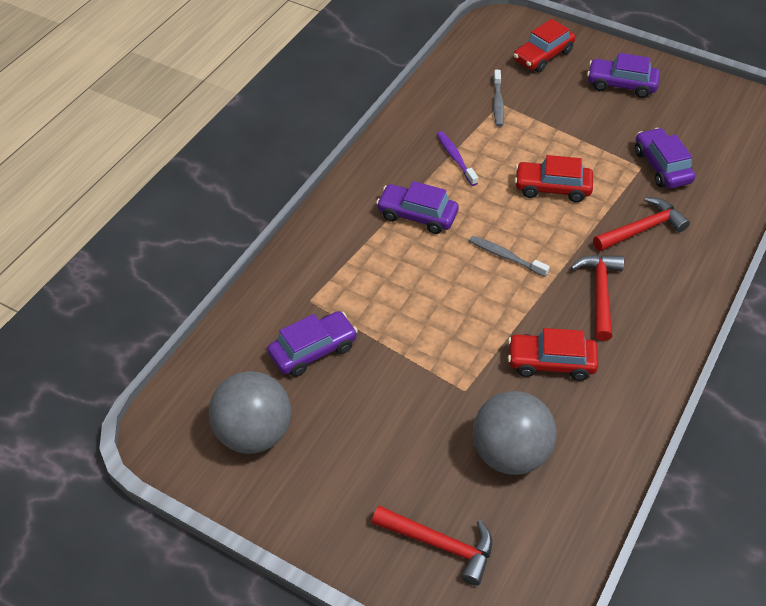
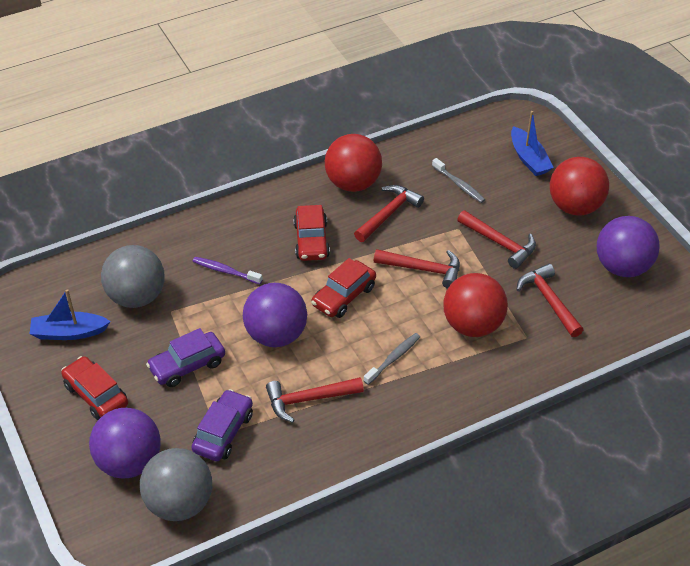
blue boat: none = 0 -> [30,289,111,340] [511,111,554,176] = 2
purple ball: none = 0 -> [89,408,160,479] [243,283,307,347] [597,216,660,277] = 3
purple car: [267,311,358,377] [376,181,459,234] [587,53,660,98] [635,128,695,188] = 4 -> [146,328,225,387] [192,389,253,461] = 2
red ball: none = 0 -> [325,134,382,192] [443,273,508,337] [550,157,609,215] = 3
red hammer: [372,506,492,586] [570,255,624,341] [593,197,690,251] = 3 -> [266,377,364,423] [354,185,424,242] [374,249,460,289] [457,210,536,269] [516,264,583,337] = 5

